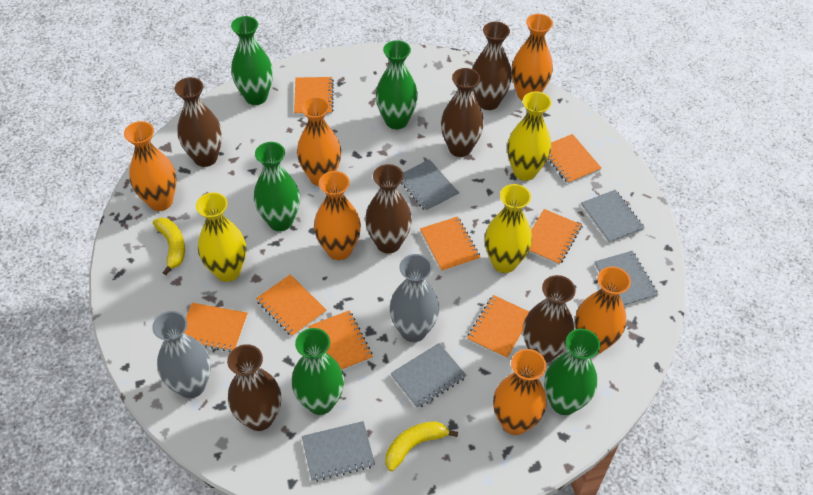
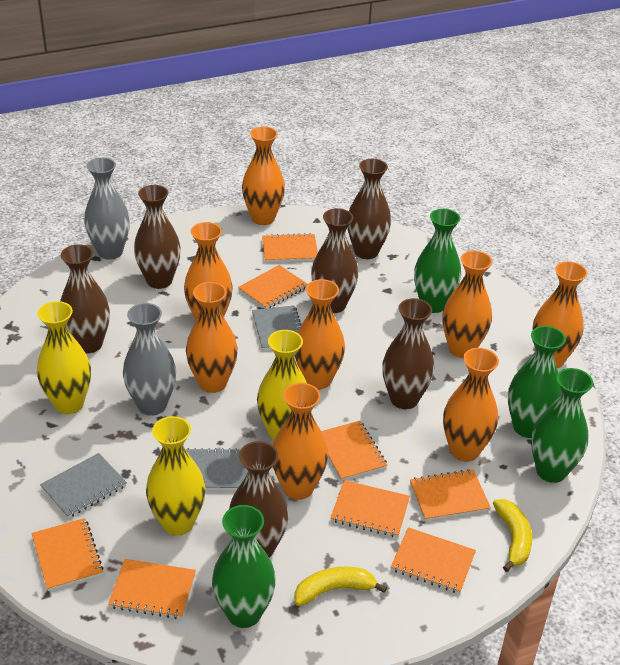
green vase: [231,16,273,105] [254,142,300,231] [291,328,344,415] [376,40,418,129] [544,329,600,415] = 5 -> [212,505,276,628] [414,209,461,313] [508,326,566,438] [531,368,593,483] = 4
grey notebook: [302,421,375,482] [390,343,467,409] [401,159,459,212] [581,190,645,244] [594,251,659,307] = 5 -> [40,453,127,518] [185,448,248,490] [252,305,302,350] = 3
orange vase: [124,121,177,211] [297,97,341,186] [314,171,361,260] [493,349,547,435] [512,14,553,101] [575,266,631,354] = 6 -> [184,222,233,320] [186,282,238,393] [242,126,285,225] [273,383,328,500] [295,279,345,389] [442,250,493,358] [443,348,499,462] [532,261,588,368] = 8

